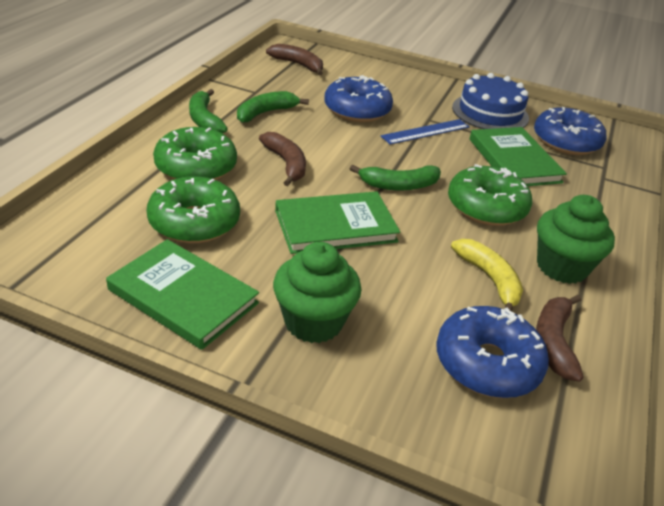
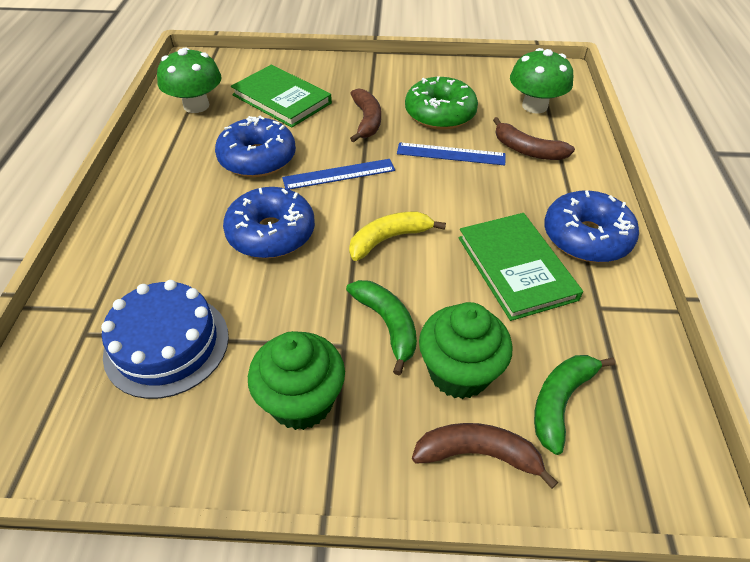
blue ruler: [381,119,470,144] = 1 -> [282,159,395,190] [397,142,506,165] = 2
green banana: [189,89,228,133] [237,91,309,123] [349,165,441,191] = 3 -> [346,280,417,375] [534,355,615,455] = 2
green book: [106,239,259,350] [275,191,400,254] [469,127,567,186] = 3 -> [231,65,332,128] [459,213,583,321] = 2
green donut: [147,176,240,243] [153,127,237,180] [448,164,532,226] = 3 -> [405,76,478,130] = 1
green mushroom: none = 0 -> [157,47,221,113] [510,48,573,114] = 2

